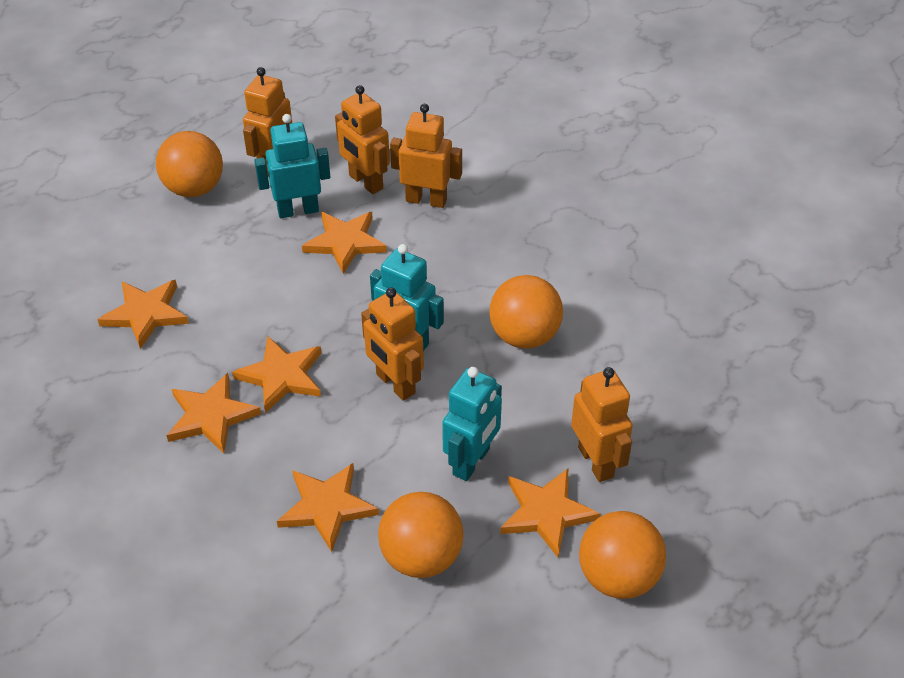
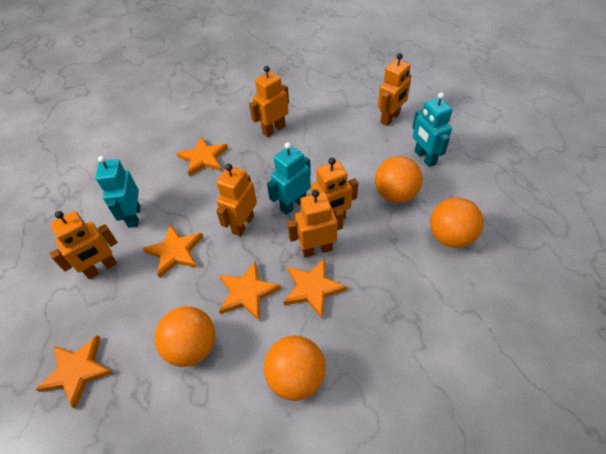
orange robot: [243,67,292,176] [335,85,390,194] [361,287,424,401] [390,104,462,208] [571,367,633,482] = 5 -> [50,211,118,279] [216,164,257,236] [249,66,289,137] [287,190,344,257] [307,158,358,219] [378,53,411,126] = 6
orange star: [97,280,189,349] [166,373,261,453] [232,336,321,413] [277,463,379,552] [302,212,387,274] [500,469,601,558] = 6 -> [35,335,113,409] [142,225,203,278] [177,137,228,177] [219,261,281,321] [283,258,347,318] = 5

